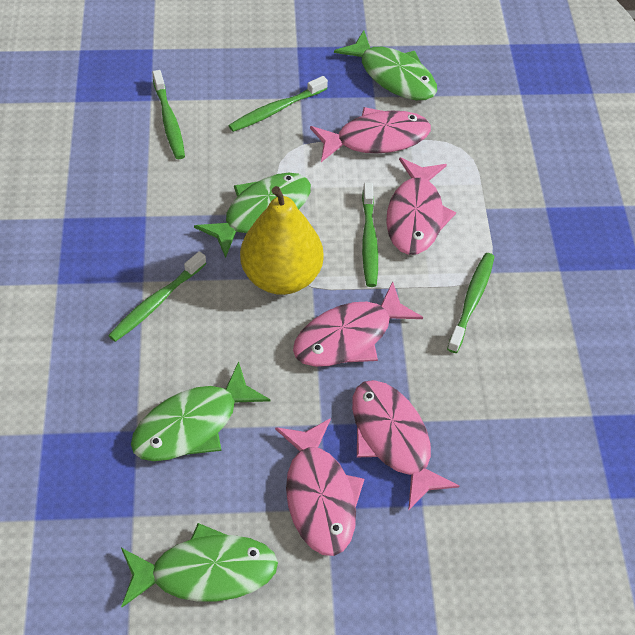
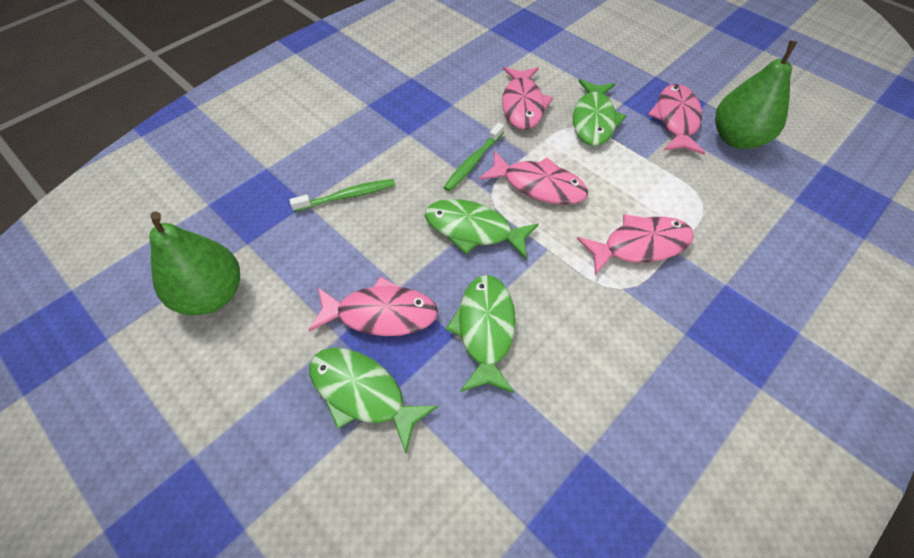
green pear: none = 0 -> [149,212,240,315] [715,40,797,149] = 2
green toothbrush: [108,251,207,342] [152,70,185,159] [228,76,328,132] [362,182,378,287] [447,253,494,353] = 5 -> [290,179,395,212] [443,123,504,192] = 2
yellow pear: [240,186,323,295] = 1 -> none = 0

